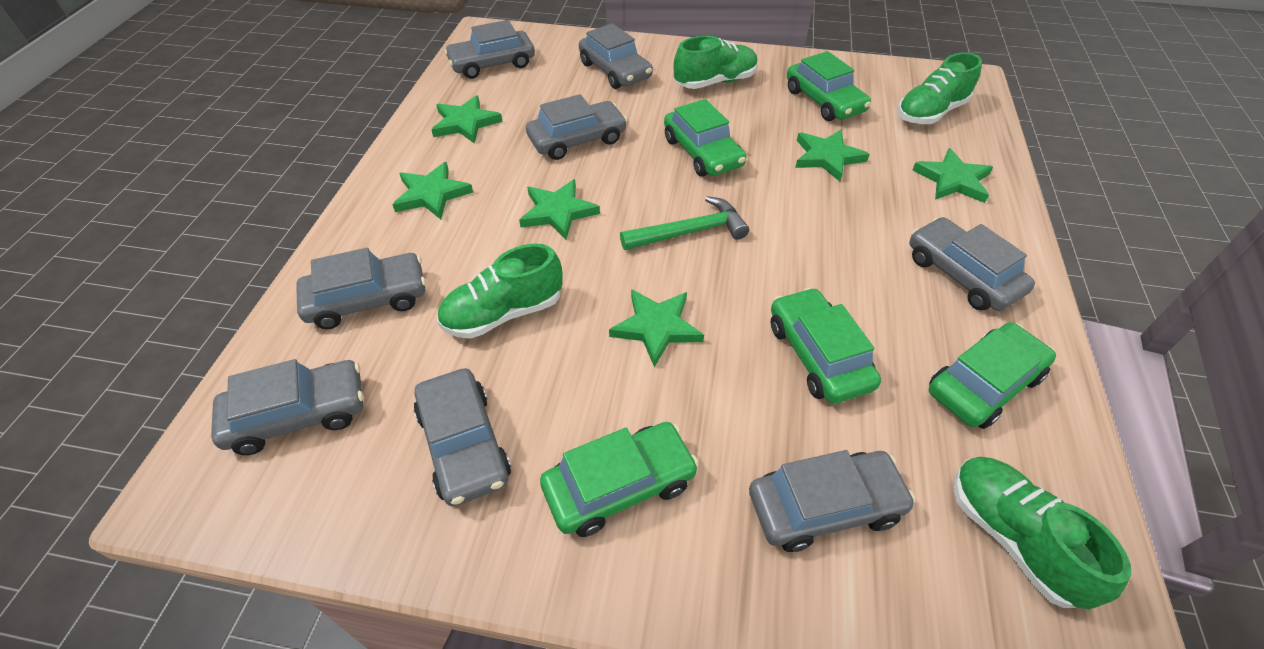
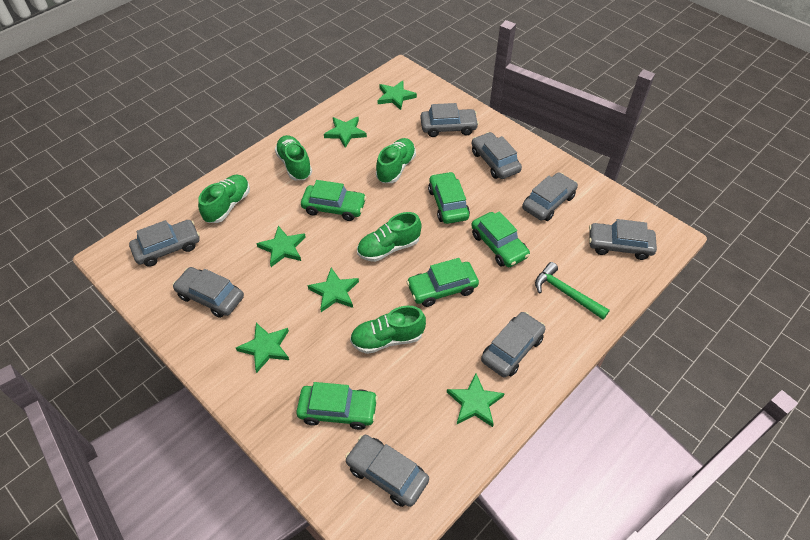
green shoe: [437,244,563,339] [674,36,758,89] [897,52,982,124] [953,457,1131,609] = 4 -> [198,175,250,223] [275,135,312,180] [350,306,426,354] [357,212,422,262] [376,138,416,183] = 5

